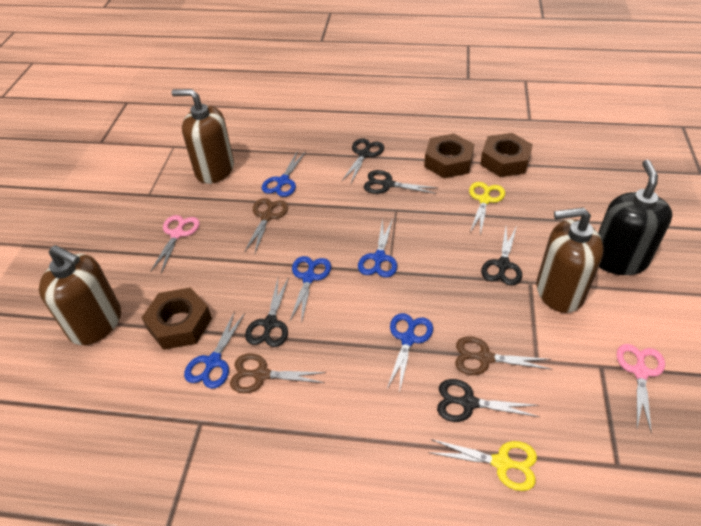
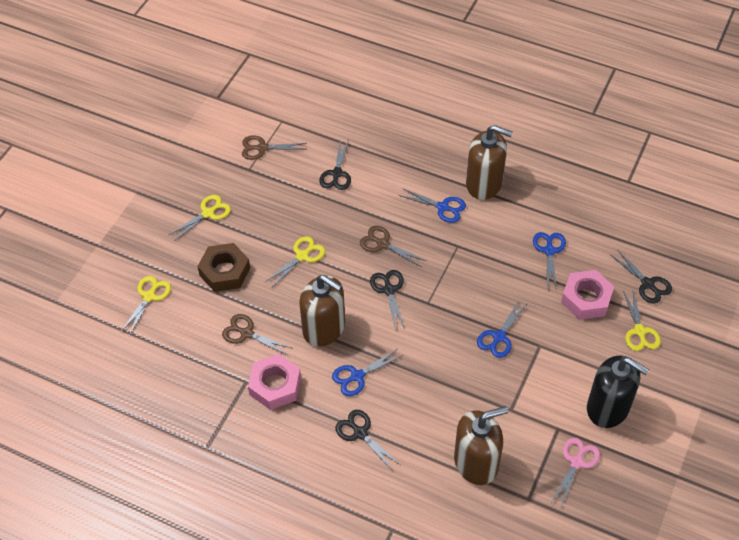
black scissors: [245,277,289,347] [342,138,384,183] [364,170,438,194] [437,379,540,422] [481,226,522,286] = 5 -> [319,139,351,190] [335,410,400,471] [370,270,405,329] [611,250,672,304] = 4
blue scissors: [184,311,245,389] [262,151,306,197] [290,256,331,324] [358,218,397,278] [387,313,433,394] = 5 -> [332,349,403,396] [399,188,466,223] [477,301,528,358] [533,232,566,290] = 4
brown nut: [141,287,212,350] [424,134,474,178] [480,133,533,177] = 3 -> [197,243,250,292] = 1
pink nut: none = 0 -> [248,354,301,410] [561,270,614,320] = 2
pink scissors: [150,215,200,273] [617,344,665,433] = 2 -> [551,438,600,507] = 1
yellow scissors: [428,439,537,491] [469,182,505,236] = 2 -> [120,276,171,336] [168,195,231,241] [265,236,325,287] [623,290,661,351] = 4

